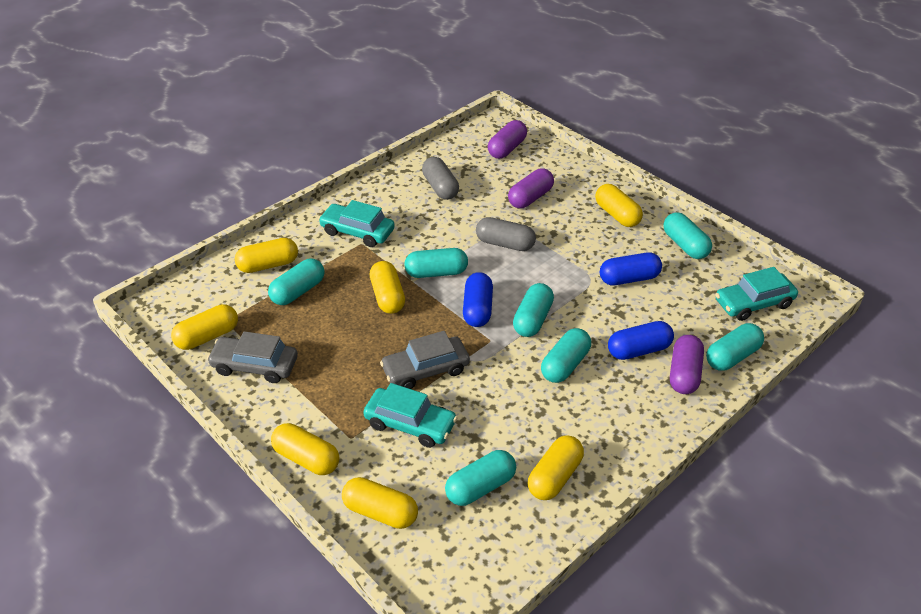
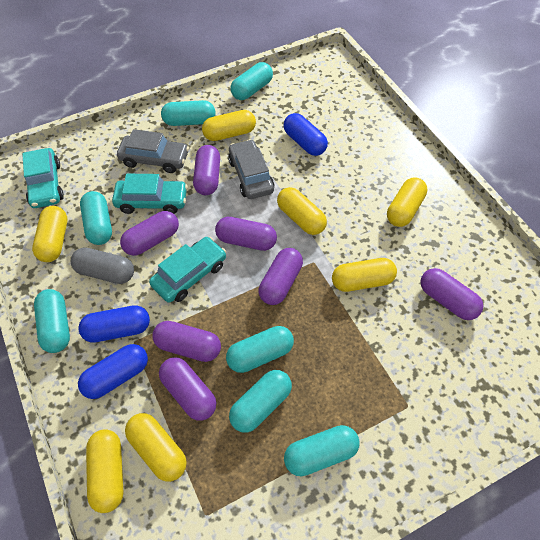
grey capsule: [422,157,459,200] [476,217,536,251] = 2 -> [71,247,134,284] = 1
purple capsule: [488,120,527,159] [508,168,554,208] [670,335,704,394] = 3 -> [120,211,179,256] [152,321,221,362] [159,357,216,421] [193,145,220,195] [215,217,277,251] [259,248,303,305] [420,268,483,320] = 7

